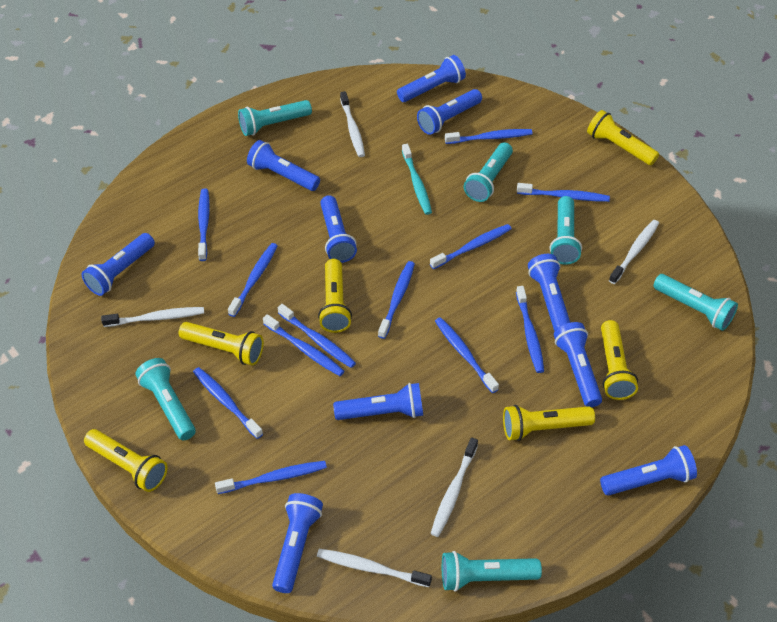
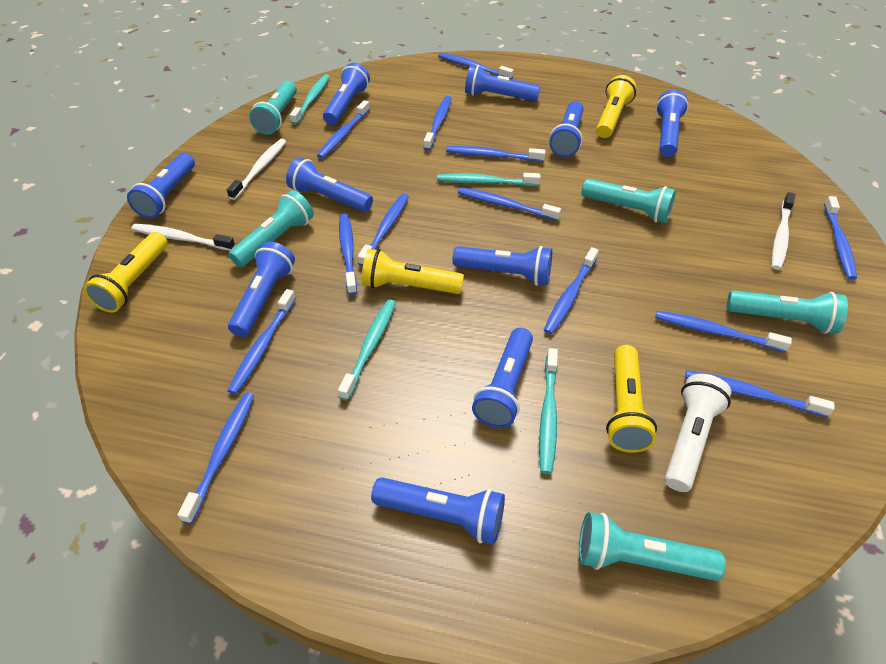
blue toothbrush: [193,367,263,439] [198,188,210,261] [215,461,327,494] [228,243,278,317] [263,314,344,376] [278,304,356,368] [378,261,415,339] [430,224,512,269] [435,317,499,393] [445,129,532,144] [516,286,544,373] [517,183,610,202] = 12 -> [178,392,254,524] [227,289,296,394] [317,100,370,159] [339,213,357,295] [358,193,409,266] [424,96,451,150] [439,53,514,79] [446,146,545,162] [458,187,561,221] [544,247,599,335] [655,311,792,352] [685,370,835,417] [824,196,857,280] = 13
turquoise flashlight: [135,358,196,440] [238,100,312,136] [442,551,542,592] [464,142,513,202] [550,196,582,265] [653,274,738,331] = 6 -> [229,190,314,267] [249,81,297,134] [579,512,726,581] [581,179,676,223] [727,290,848,334] = 5
turquoise toothbrush: [402,144,432,215] = 1 -> [290,74,330,125] [338,299,396,400] [437,173,540,186] [539,348,558,474] = 4
white flashlight: none = 0 -> [665,374,731,492] = 1
white toothbrush: [101,307,204,327] [317,549,432,587] [340,91,365,157] [431,438,478,537] [609,220,659,284] = 5 -> [131,224,235,251] [227,139,286,200] [772,192,796,270] = 3
yellow flashlight: [84,429,168,492] [179,322,264,366] [318,259,352,333] [503,405,595,441] [587,110,659,165] [601,320,638,400] = 6 -> [83,232,168,313] [362,249,464,294] [596,75,637,138] [606,345,657,453] = 4

